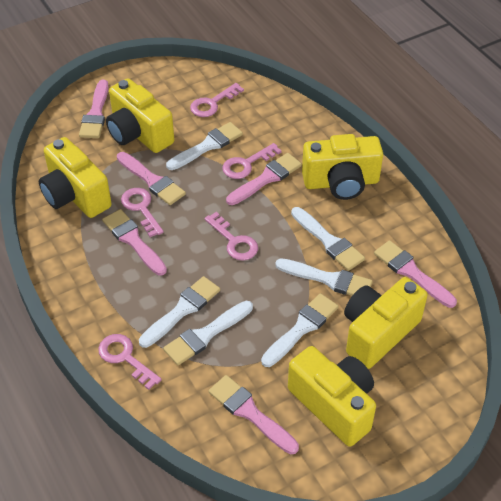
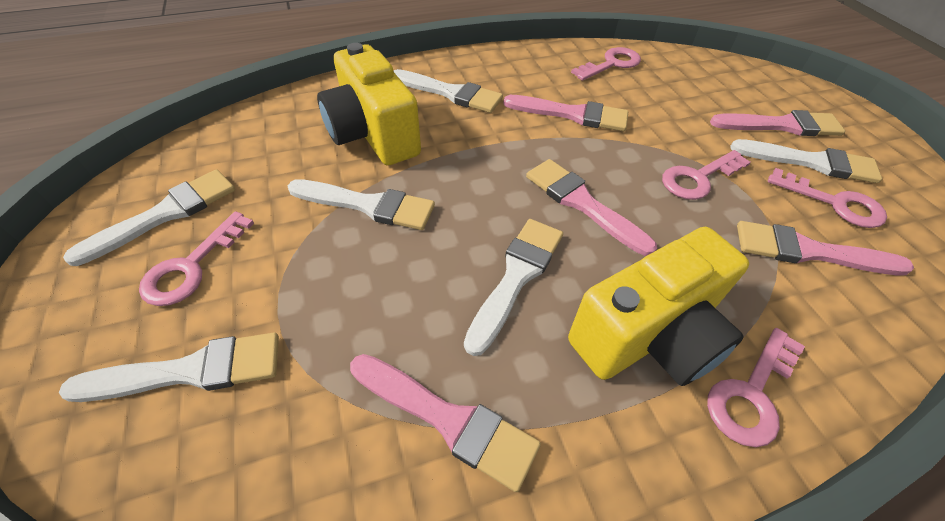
pink brush: [79,80,109,138] [102,209,167,276] [117,152,186,205] [209,375,299,454] [226,153,302,205] [374,240,457,308] = 6 -> [350,354,541,492] [503,95,628,131] [526,159,657,256] [710,110,845,136] [737,221,914,275] = 5
yellow camera: [39,137,112,218] [106,78,174,153] [288,346,376,447] [302,134,383,200] [344,277,428,369] = 5 -> [317,43,421,165] [568,227,749,386] = 2

